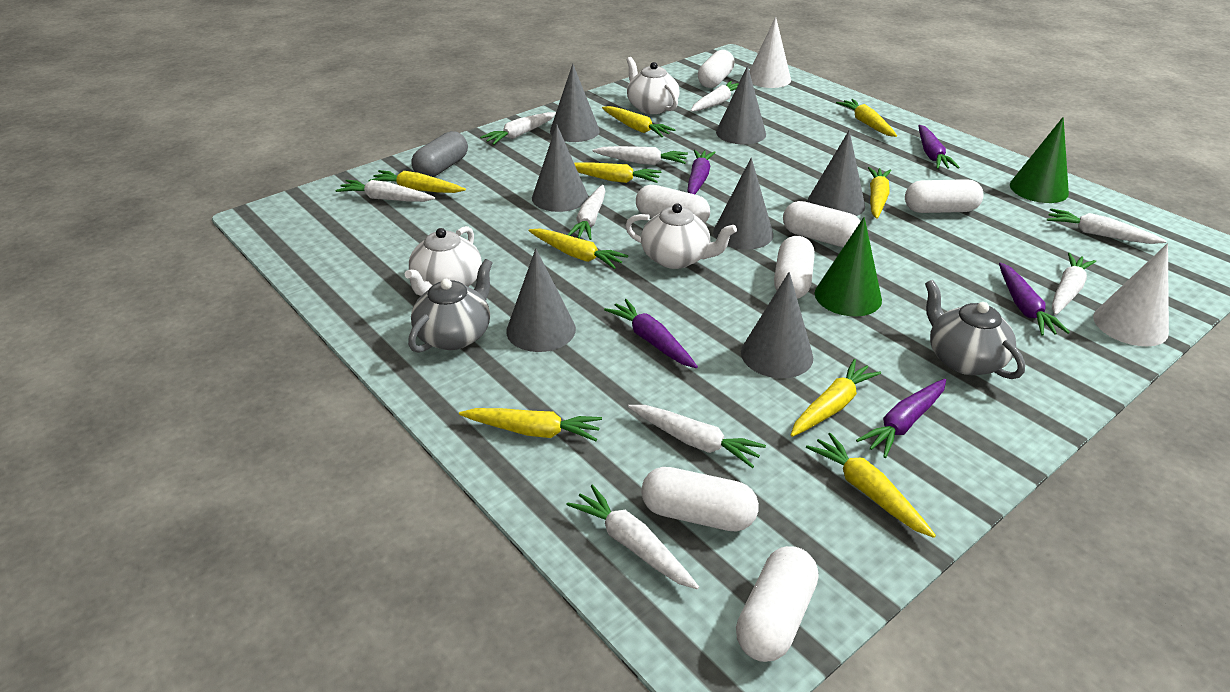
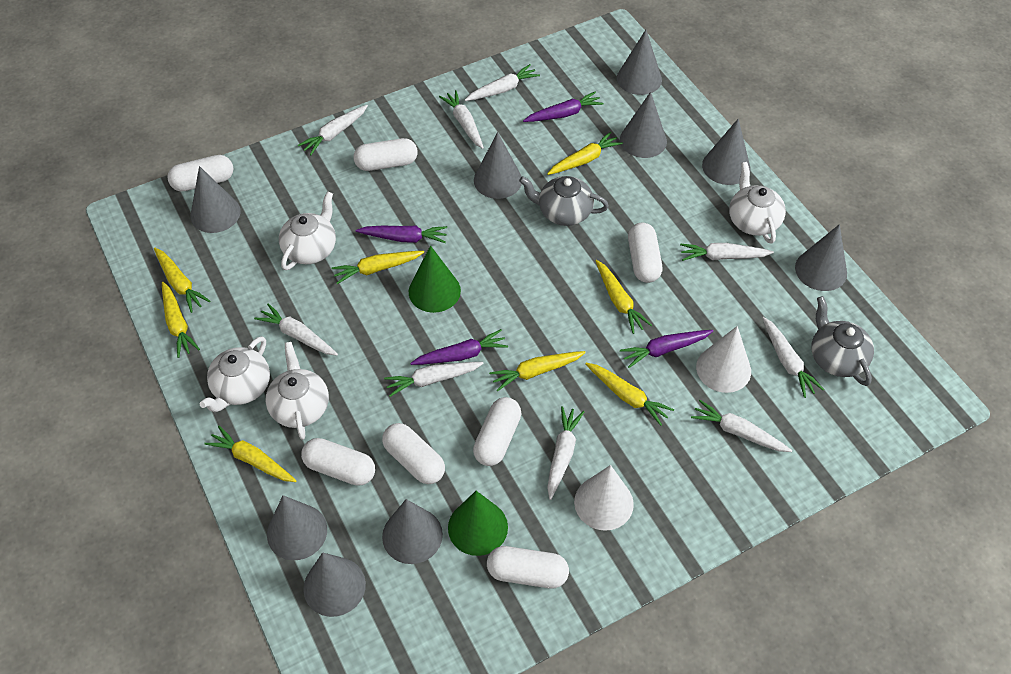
grey capsule: [411,131,468,177] = 1 -> none = 0
grey cone: [506,248,576,352] [532,124,588,212] [550,64,600,142] [713,158,773,250] [716,65,766,144] [741,272,813,378] [807,130,865,216] = 7 -> [190,166,241,233] [267,495,327,560] [303,552,366,617] [382,499,443,564] [474,132,522,199] [617,30,662,95] [620,92,667,158] [702,119,750,185] [795,224,847,291] = 9
purple carrot: [604,299,698,368] [687,150,716,194] [856,379,946,458] [918,125,960,169] [999,262,1070,336] = 5 -> [356,226,447,243] [410,329,508,365] [523,91,604,122] [620,330,713,368] = 4
white teapot: [405,226,482,296] [625,203,737,269] [626,57,680,114] = 3 -> [199,336,270,412] [266,342,329,440] [279,191,336,270] [729,162,786,244] = 4
yellow carrot: [368,170,466,193] [459,408,602,441] [529,228,628,269] [574,162,661,183] [602,106,675,137] [791,359,881,437] [806,433,936,538] [836,99,897,137] [868,167,891,219] = 9 -> [154,248,210,313] [162,282,200,358] [204,426,297,482] [332,251,424,284] [489,351,586,391] [547,132,623,175] [585,363,674,426] [596,260,652,334] = 8

